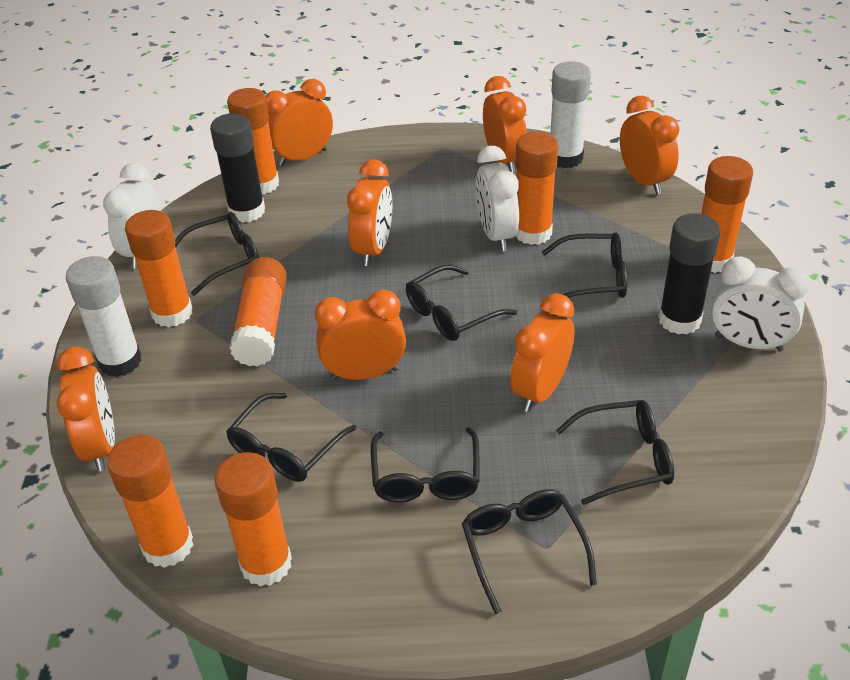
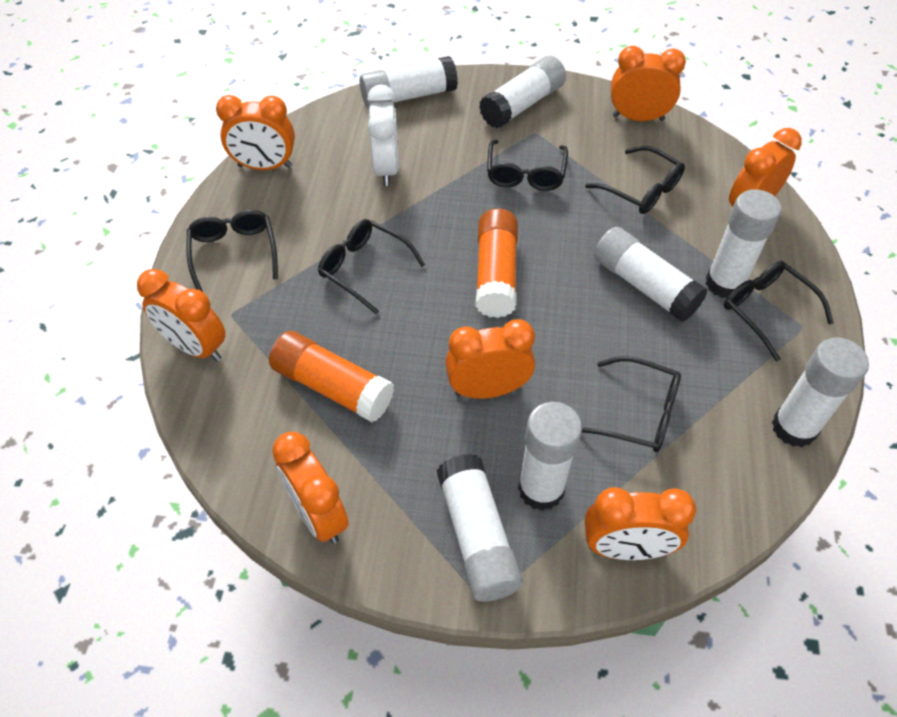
black glasses: [175,212,259,296] [226,393,357,482] [371,427,480,503] [406,265,517,341] [462,489,597,614] [542,233,627,298] [556,400,674,505] = 7 -> [186,210,278,292] [318,219,425,314] [487,140,568,191] [582,356,681,452] [585,146,685,214] [724,261,834,361] = 6
black glue stick: [210,113,265,223] [658,213,721,335] = 2 -> none = 0
orange glue stick: [107,435,193,568] [125,210,192,327] [215,452,292,586] [227,88,279,195] [230,257,287,367] [515,132,558,245] [701,156,753,273] = 7 -> [269,331,394,422] [475,209,518,318] = 2
white clock: [103,163,161,269] [476,146,519,251] [711,256,810,351] = 3 -> [367,84,399,186] = 1
white glue stick: [66,256,142,377] [550,61,591,168] = 2 -> [359,56,458,109] [436,454,523,602] [479,56,566,128] [518,402,582,511] [594,227,708,322] [706,189,781,298] [772,337,869,447] = 7

